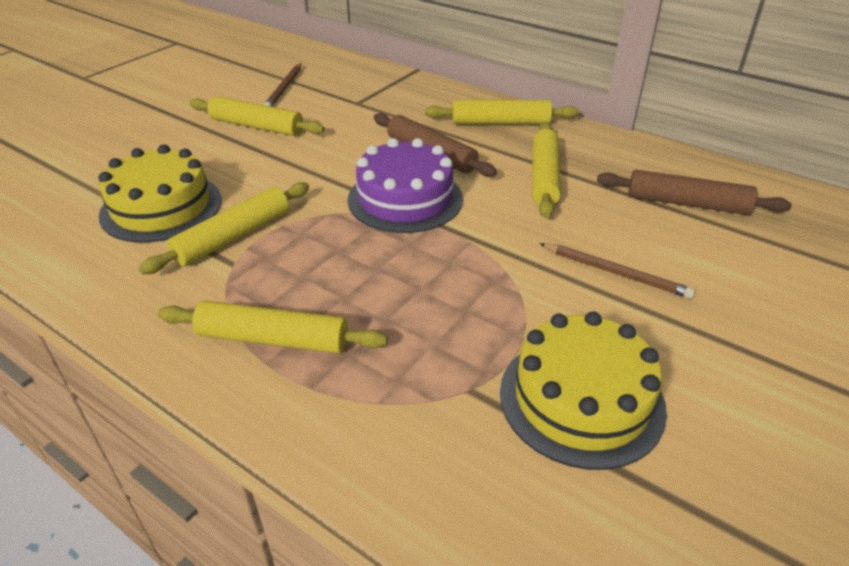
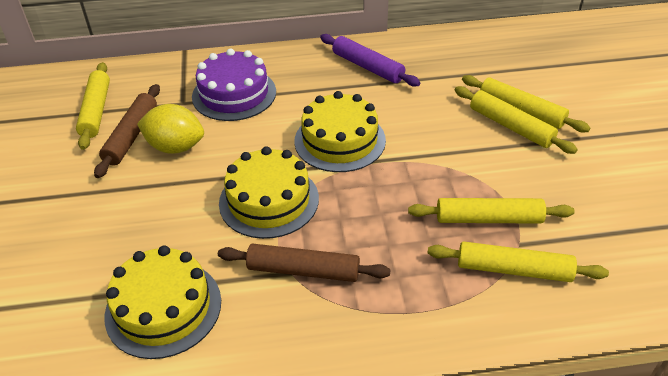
brown pencil: [264,63,302,107] [539,243,695,299] = 2 -> none = 0
purple rolling pin: none = 0 -> [320,34,420,87] = 1
yellow cake: [98,145,222,243] [500,311,667,470] = 2 -> [104,245,221,359] [219,146,319,239] [294,91,386,172] = 3
yellow lemon: none = 0 -> [137,104,204,154] = 1

